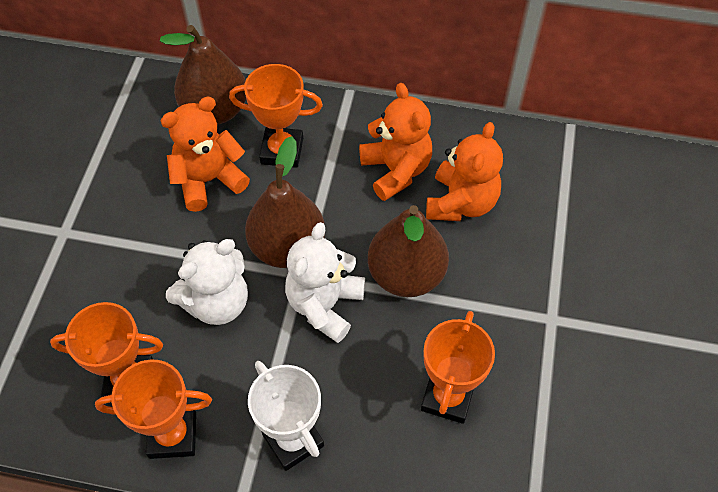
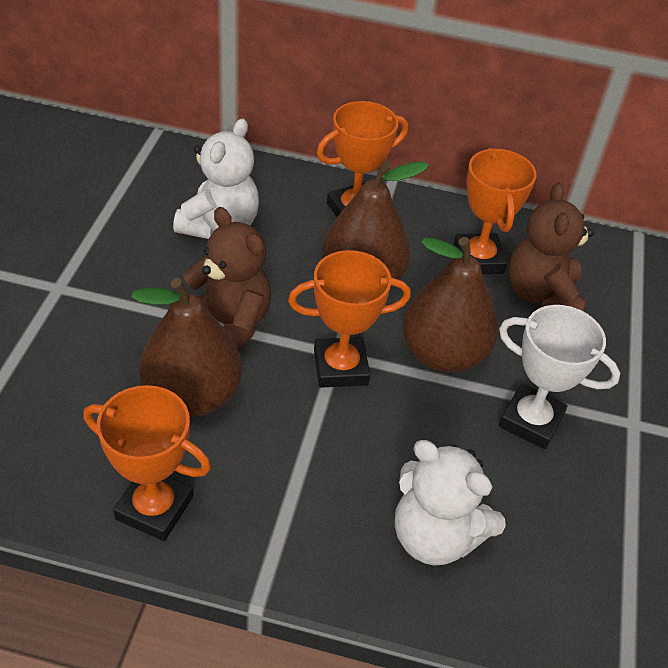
brown teddy bear: none = 0 -> [183,207,271,351] [508,183,594,311] = 2
orange teddy bear: [160,96,250,212] [359,83,432,201] [426,122,503,221] = 3 -> none = 0

